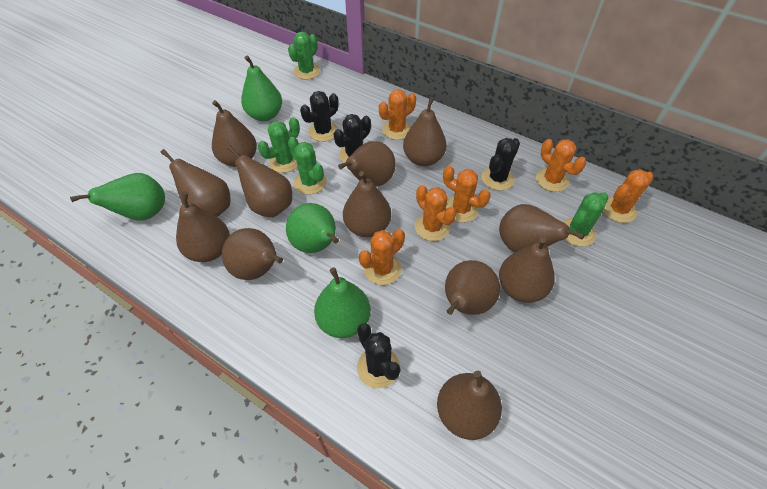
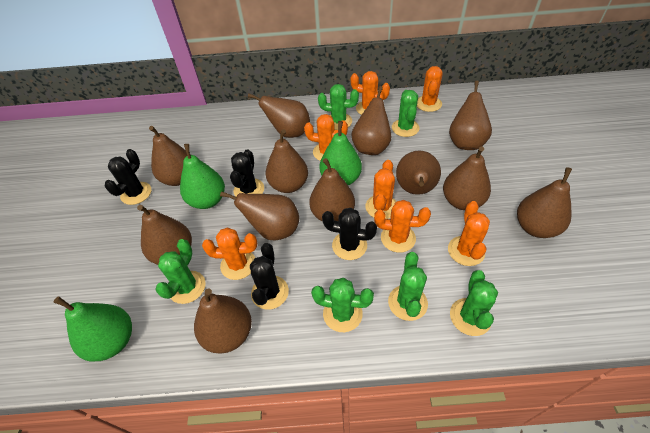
green cactus: [258,117,300,173] [288,32,320,80] [288,137,327,195] [563,192,608,247] = 4 -> [155,239,206,304] [311,278,374,332] [318,84,359,130] [388,252,428,321] [392,90,420,137] [450,270,498,336] = 6
green pear: [70,173,165,221] [241,55,282,121] [286,203,339,253] [314,267,371,338] = 4 -> [54,297,132,361] [180,144,225,209] [319,121,362,185] = 3
orange cactus: [359,229,405,285] [379,89,416,140] [415,185,457,241] [443,166,491,223] [536,139,586,192] [603,169,654,223] = 6 -> [202,228,257,280] [304,114,348,161] [350,71,390,115] [365,160,396,219] [374,200,431,253] [417,66,443,112] [448,201,490,266] = 7

